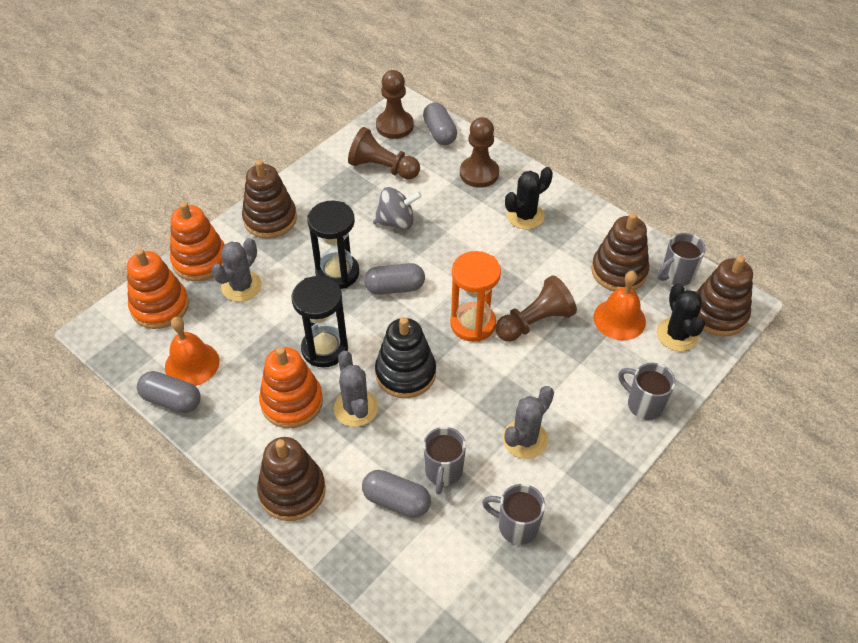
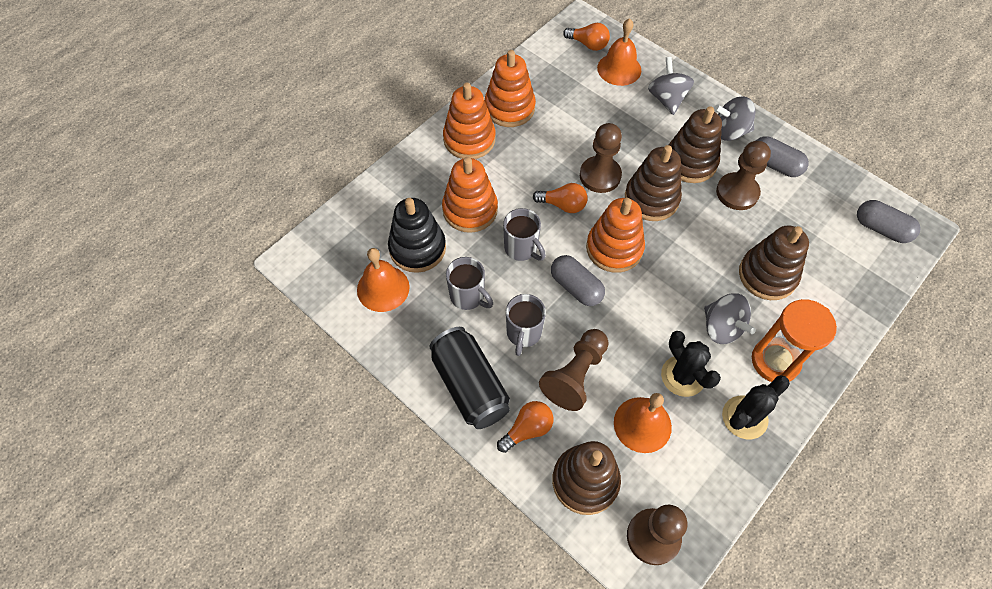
black can: none = 0 -> [429,327,510,429] = 1
black hourglass: [292,276,348,367] [307,201,359,289] = 2 -> none = 0
grey cactus: [212,238,262,302] [334,351,378,427] [503,386,554,459] = 3 -> none = 0
grey capsule: [137,371,200,413] [362,470,431,518] [364,263,425,295] [423,102,457,145] = 4 -> [551,255,605,306] [756,136,809,177] [857,200,921,243] = 3
grey mug: [423,427,466,494] [482,484,545,545] [618,363,676,420] [657,233,706,286] = 4 -> [446,257,493,310] [503,208,546,261] [506,294,546,356] = 3
grey spinning top: [373,187,422,230] = 1 -> [648,57,694,115] [704,293,756,344] [714,97,755,141] = 3
orange bell: [165,317,219,386] [593,271,646,340] = 2 -> [357,248,410,312] [597,18,641,86] [614,393,672,453] = 3
orange light bulb: none = 0 -> [497,401,553,453] [533,183,588,213] [563,23,610,51] = 3
orange stacking toy: [127,249,189,329] [170,202,225,281] [259,347,323,428] = 3 -> [442,157,498,233] [443,83,496,159] [484,50,536,127] [586,198,645,273] = 4

